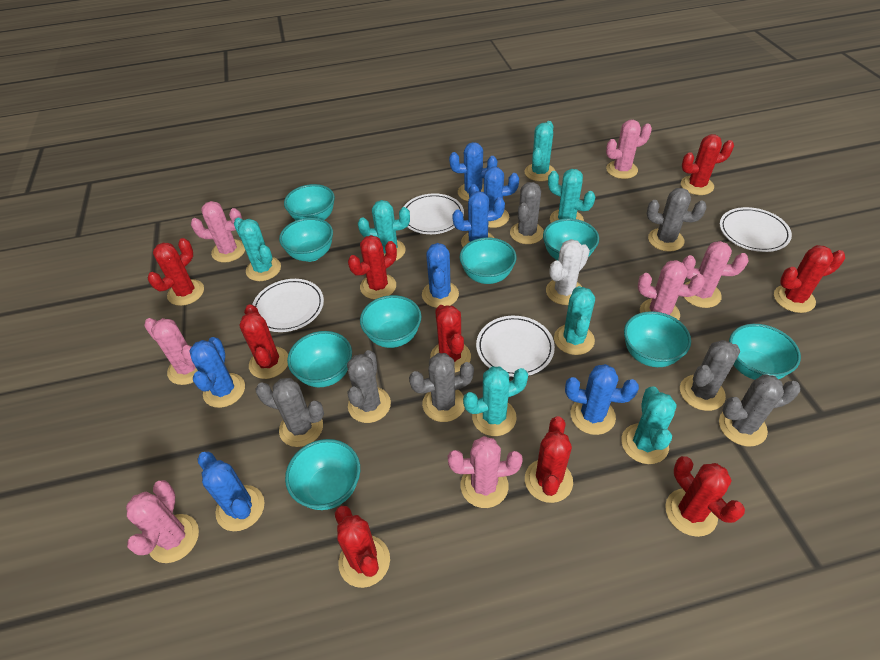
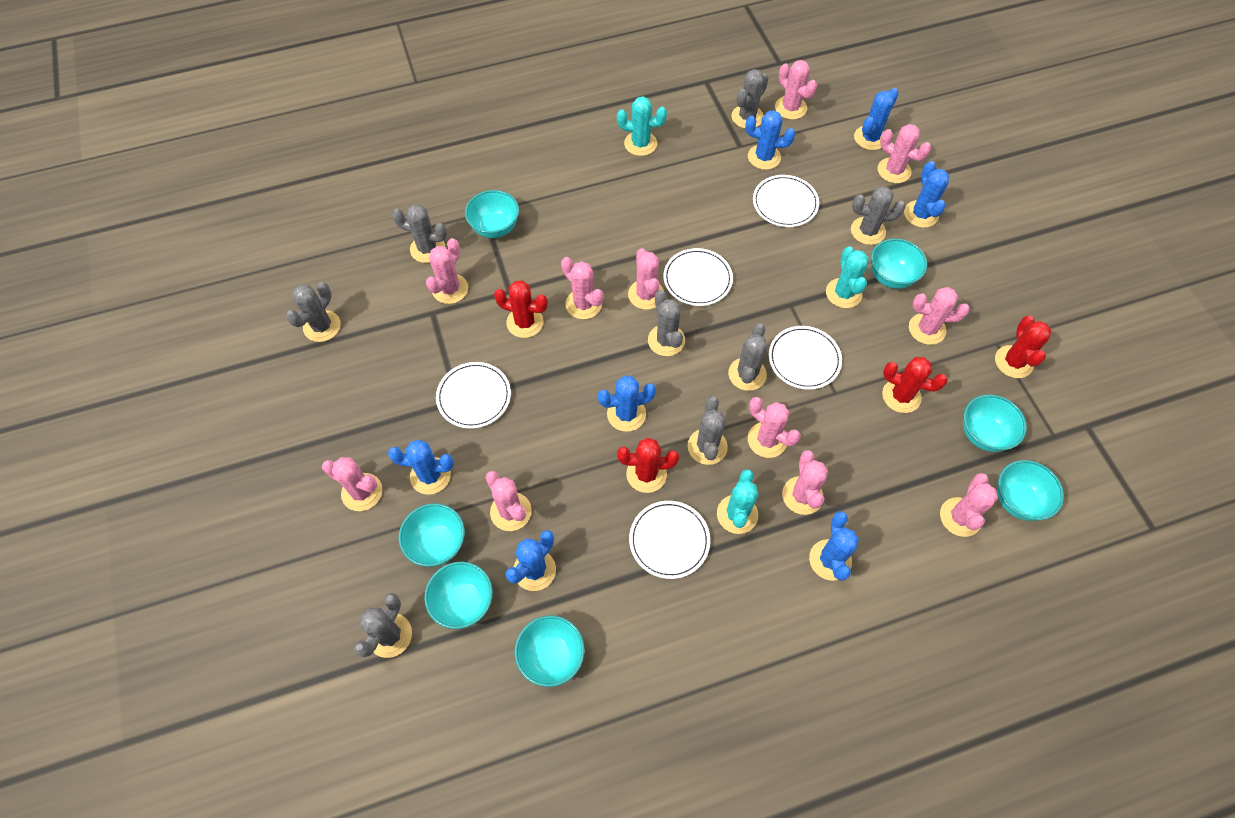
grey cactus: [255,378,324,447] [347,350,391,423] [409,353,474,422] [510,182,544,244] [647,188,707,252] [680,340,740,411] [719,375,800,447] = 7 -> [286,282,341,342] [354,593,412,658] [392,204,447,263] [648,290,685,356] [688,396,728,465] [728,323,767,391] [731,69,769,128] [851,186,905,245] = 8
pink cactus: [126,480,199,563] [144,318,198,385] [191,201,245,263] [448,436,523,508] [606,120,652,179] [638,260,705,320] [682,241,749,308] = 7 -> [322,457,382,511] [426,238,468,304] [485,471,532,531] [561,257,604,319] [628,248,664,310] [748,397,801,458] [775,60,817,120] [782,450,828,515] [878,124,931,183] [909,287,970,345] [940,473,998,537] = 11
red cactus: [148,238,204,306] [239,304,288,379] [335,506,390,588] [348,235,397,299] [430,305,471,372] [525,416,573,503] [665,456,745,537] [681,134,734,195] [774,245,845,313] = 9 -> [494,280,548,338] [617,438,679,493] [882,357,948,413] [995,316,1051,378] = 4
turquoise bowl: [279,218,333,262] [284,184,335,220] [285,439,360,510] [287,331,352,387] [360,295,421,348] [459,237,516,284] [543,219,599,260] [624,311,691,367] [729,324,801,380] = 9 -> [399,503,465,567] [424,562,493,629] [465,190,519,238] [515,615,585,687] [871,239,927,289] [963,394,1027,452] [997,460,1064,521] = 7
turquoise cactus: [234,218,281,281] [358,200,410,261] [463,367,528,436] [525,121,555,182] [548,169,595,223] [554,286,595,355] [621,386,677,464] = 7 -> [617,96,667,156] [717,469,758,534] [826,247,869,308] = 3
white cactus: [546,239,590,305] = 1 -> none = 0
white plate: [252,279,324,332] [404,193,464,234] [476,316,555,377] [720,207,792,252] = 4 -> [436,362,511,429] [629,501,710,579] [663,248,733,306] [753,175,819,227] [769,326,842,390] = 5

